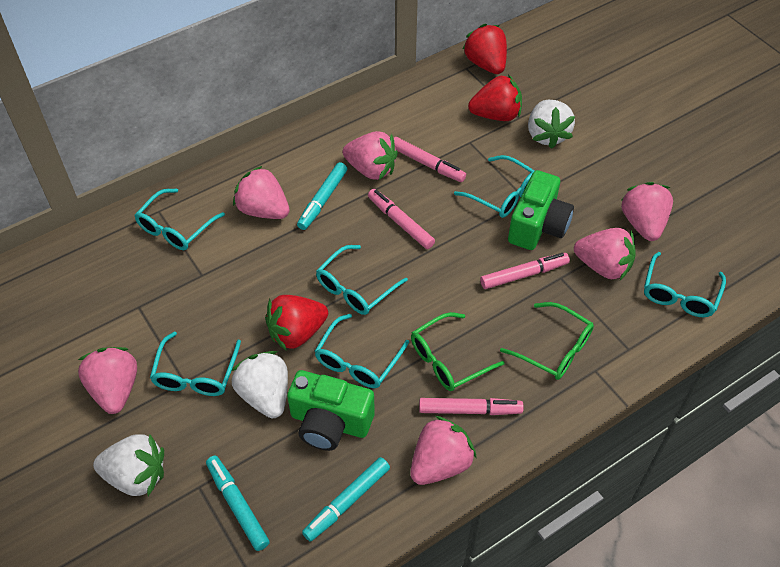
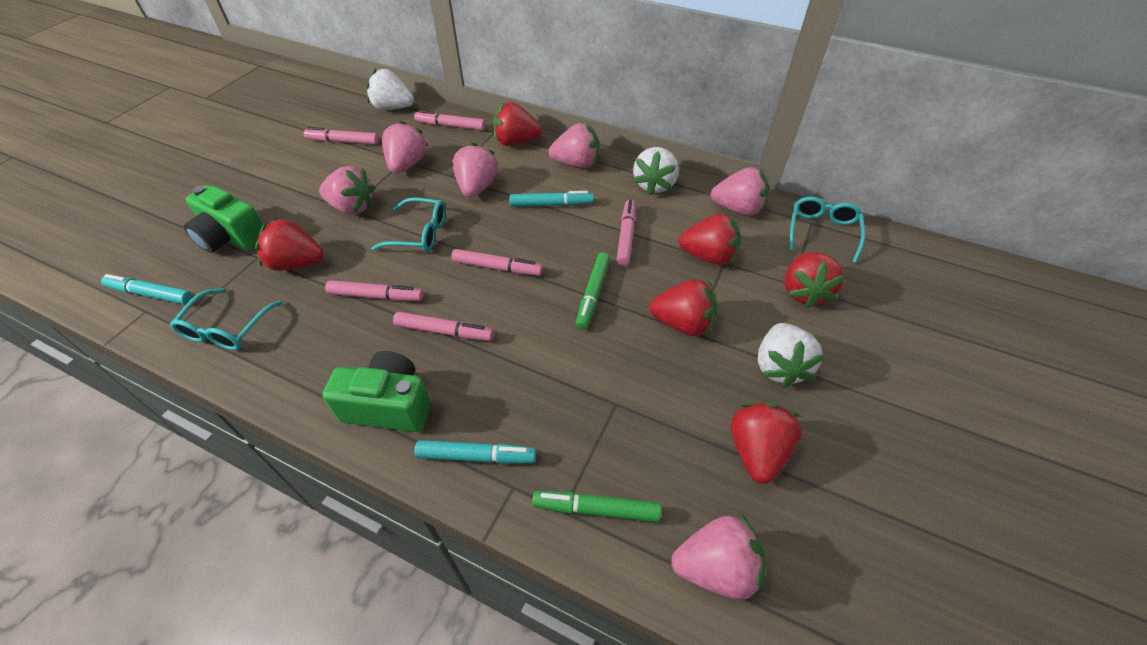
green glasses: [411,312,505,391] [500,302,594,380] = 2 -> none = 0
green marker: none = 0 -> [532,491,661,522] [576,253,610,330] = 2
pink marker: [368,189,435,249] [394,137,466,182] [419,398,524,415] [480,253,570,289] = 4 -> [304,127,379,144] [325,280,423,301] [393,312,494,341] [414,110,485,130] [451,249,543,276] [616,199,636,266] = 6
red strawberry: [265,295,328,351] [462,24,507,74] [468,74,522,121] = 3 -> [255,218,324,271] [493,102,542,146] [649,279,717,336] [678,213,741,265] [731,403,802,484] [784,252,846,308] = 6
turquoise glasses: [134,189,225,250] [150,332,241,396] [314,314,409,388] [316,245,408,315] [454,155,535,218] [644,252,726,317] = 6 -> [170,288,282,350] [371,197,446,252] [789,197,865,263] = 3

